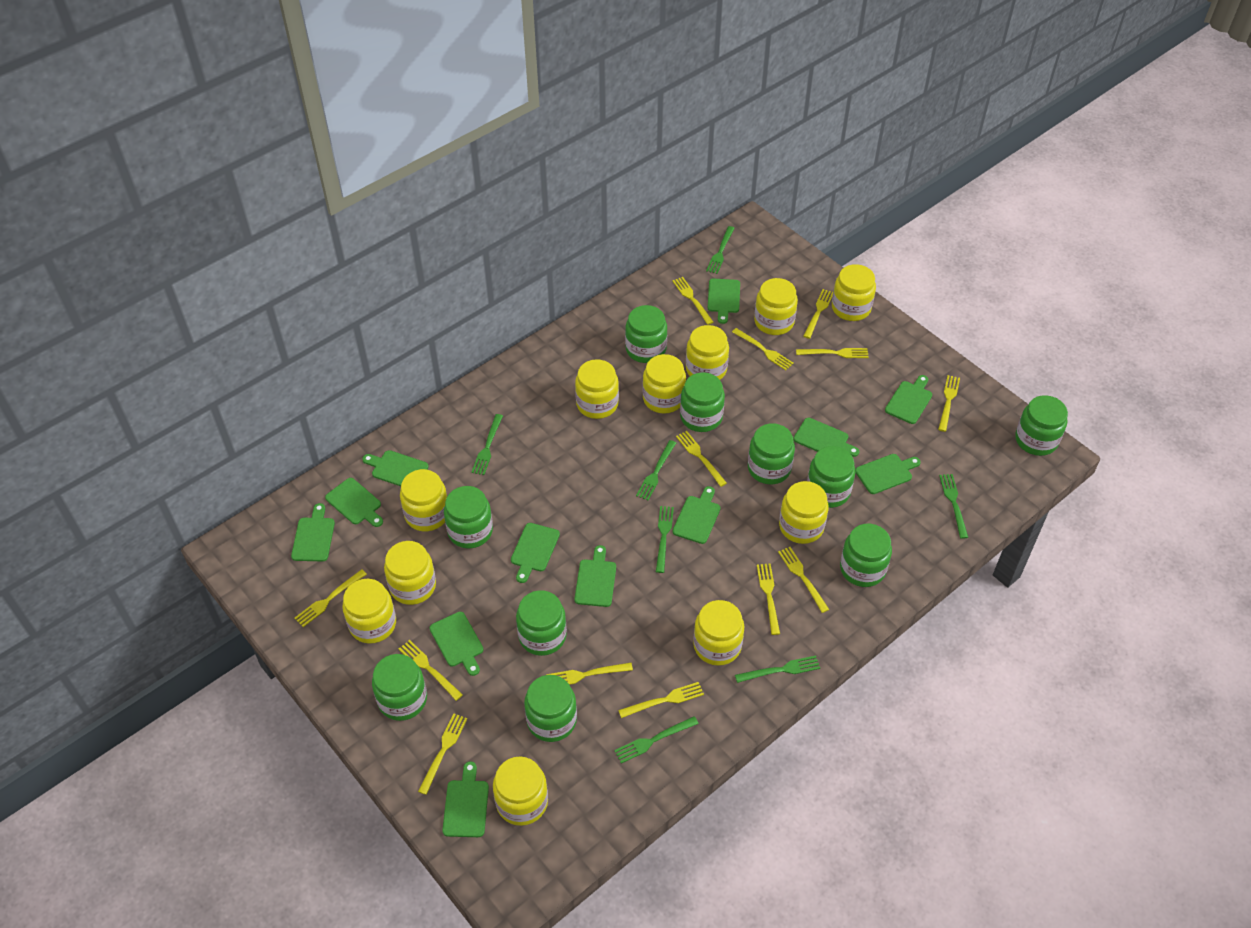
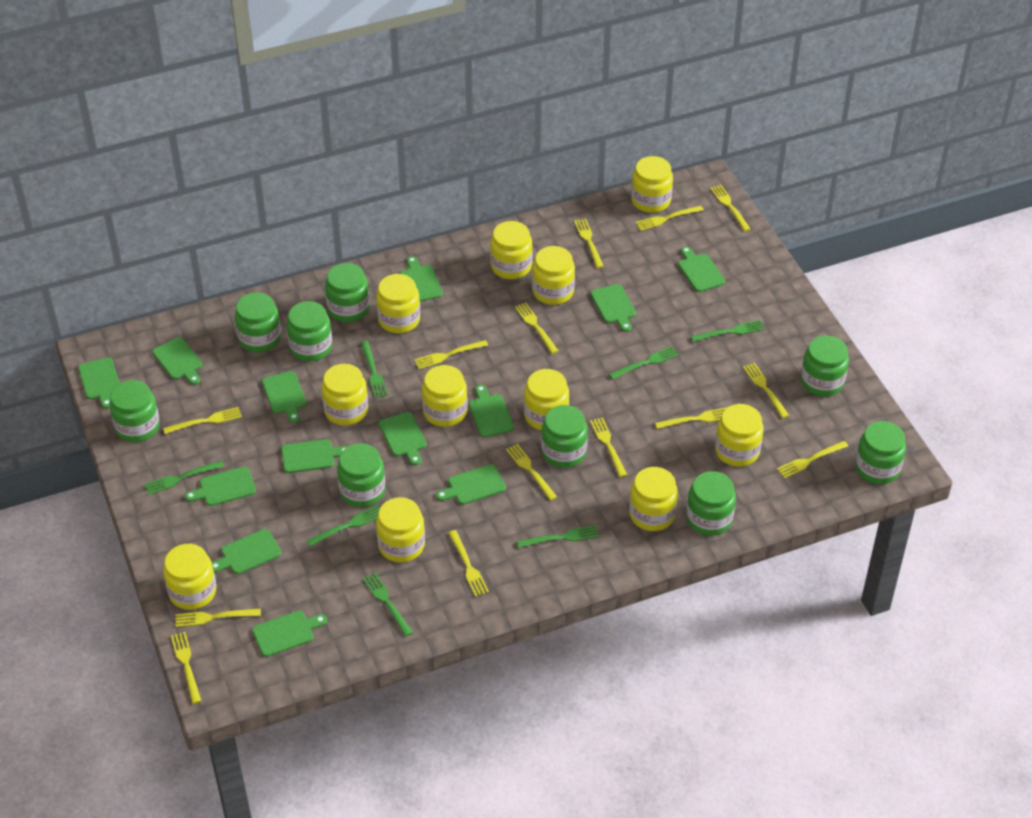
green cutting board: [291,503,335,561] [325,478,383,527] [362,450,428,486] [430,612,484,676] [442,761,489,837] [511,523,560,583] [574,545,616,607] [673,486,721,544] [708,278,740,324] [793,418,860,457] [855,454,921,494] [885,375,932,424] = 12 -> [78,357,119,409] [152,337,203,385] [185,467,256,506] [212,529,282,574] [252,611,327,657] [262,371,307,423] [281,439,348,473] [379,412,427,466] [400,256,443,302] [436,464,506,505] [469,385,514,437] [591,284,636,332] [678,246,725,292] = 13
green jar: [372,654,427,721] [444,486,493,548] [516,590,567,656] [524,675,577,742] [625,305,667,363] [680,372,725,432] [748,423,795,484] [807,446,855,508] [840,524,892,587] [1015,395,1068,456] = 10 -> [110,380,160,442] [235,292,281,352] [286,301,332,362] [325,263,370,322] [337,443,385,507] [541,405,588,468] [686,471,736,536] [801,335,849,397] [855,421,906,484] = 9
yellow fork: [294,569,367,627] [399,640,463,701] [418,714,467,795] [546,662,633,685] [618,682,704,718] [672,277,713,325] [676,431,727,487] [732,328,794,370] [757,564,780,635] [778,547,829,613] [796,348,869,358] [803,289,833,339] [938,375,960,432] = 13 -> [163,407,242,434] [171,632,201,704] [176,608,261,627] [414,340,488,369] [448,530,489,597] [506,444,557,501] [515,303,558,354] [574,219,604,268] [590,417,627,477] [636,205,704,231] [655,407,728,429] [710,185,751,231] [743,363,789,418] [777,441,848,478] = 14

